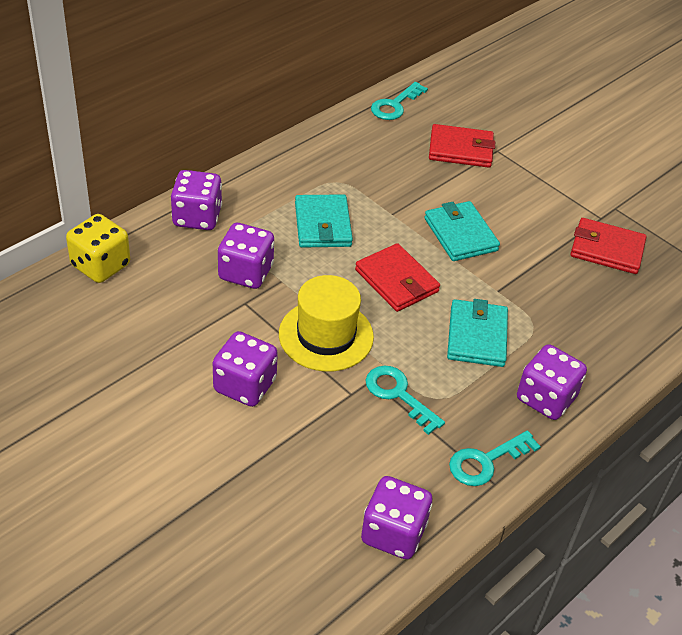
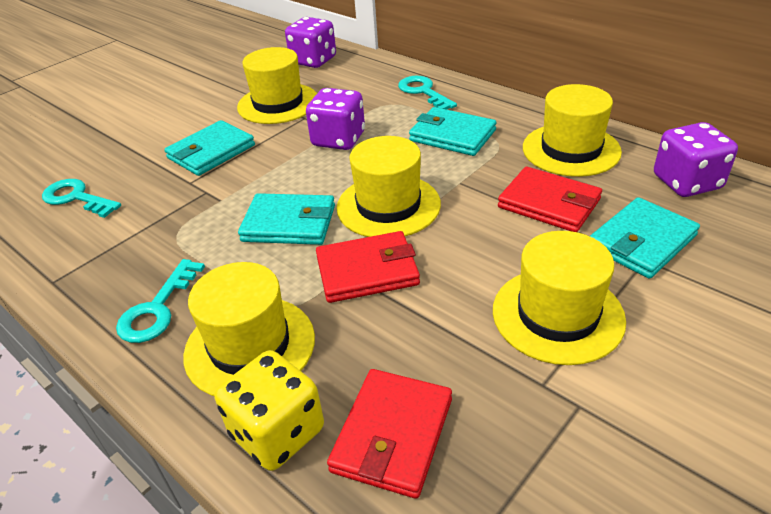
purple dice: [171,170,222,230] [213,331,278,407] [218,223,274,289] [361,476,432,559] [517,344,587,420] = 5 -> [285,17,336,68] [306,88,365,150] [654,122,738,197] = 3
turquoise wallet: [295,194,353,248] [424,201,500,261] [447,299,508,367] = 3 -> [164,120,255,176] [238,193,335,245] [409,107,497,156] [590,197,700,279] = 4
yellow hat: [279,275,374,372] = 1 -> [183,262,315,396] [237,47,317,124] [336,136,441,237] [493,231,626,365] [523,84,622,177] = 5

